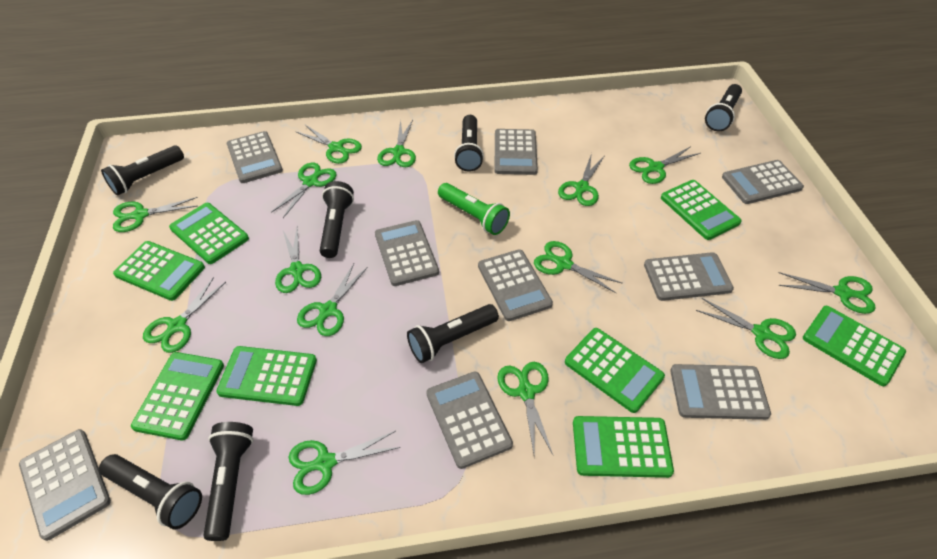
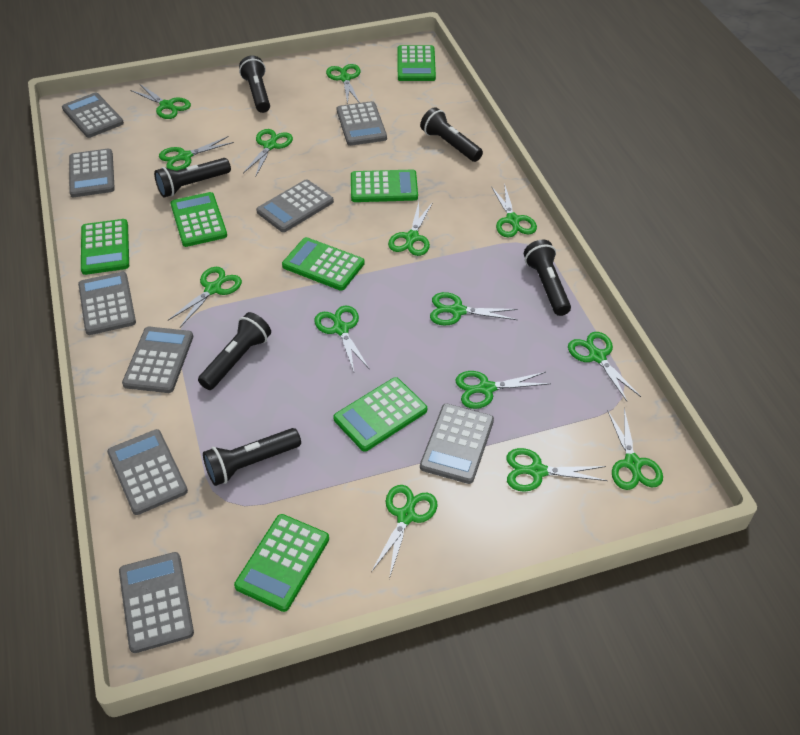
black flashlight: [99,454,202,529] [101,145,184,195] [203,422,253,541] [320,181,354,258] [407,304,499,363] [454,115,484,172] [705,84,742,131] = 7 -> [154,158,231,197] [198,312,271,390] [203,428,301,486] [239,55,270,113] [420,107,483,162] [524,240,571,316] = 6
green calculator: [113,241,205,301] [131,352,224,440] [169,203,249,264] [216,346,317,406] [565,328,665,413] [573,416,674,478] [661,180,742,240] [803,306,906,386] = 8 -> [81,219,129,275] [170,192,227,247] [234,514,329,612] [282,237,365,291] [333,377,427,452] [351,170,418,202] [398,45,436,81] = 7
green flashlight: [438,183,510,235] = 1 -> none = 0

